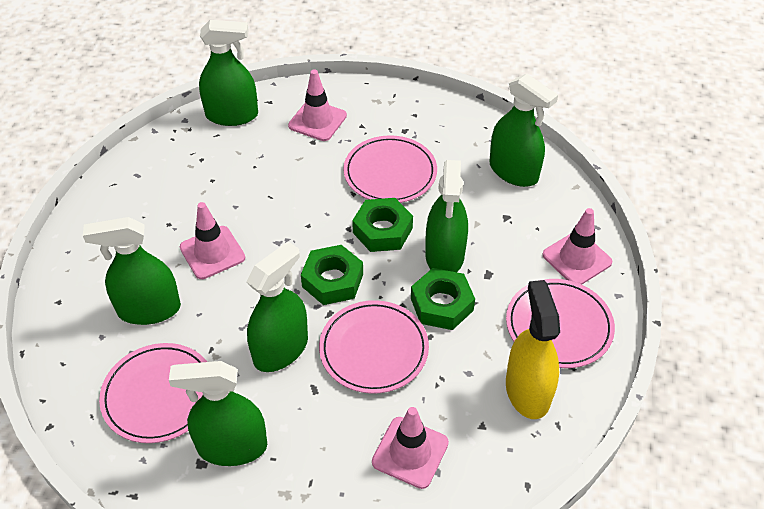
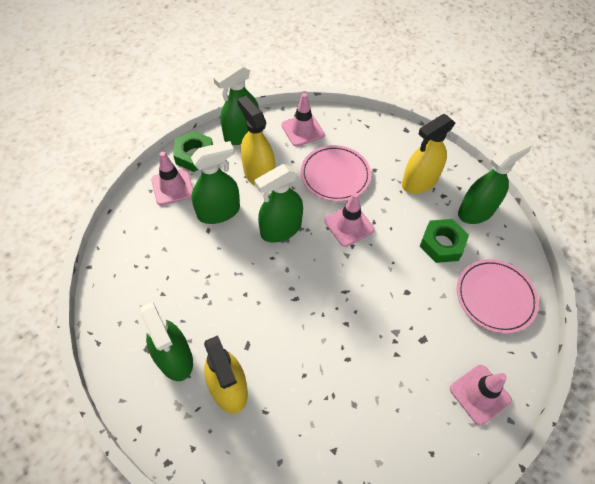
green nut: [301,245,363,305] [352,198,413,252] [411,268,475,330] = 3 -> [173,131,213,172] [420,219,469,263] = 2
green spray bottle: [83,217,181,325] [169,361,267,466] [199,20,258,126] [247,241,308,372] [425,160,468,272] [489,74,558,187] = 6 -> [140,302,193,381] [191,141,240,224] [213,63,259,145] [254,164,303,243] [458,139,531,224] = 5
pink plate: [99,343,207,443] [319,300,429,394] [343,135,437,203] [506,279,615,368] = 4 -> [301,145,371,202] [457,259,539,334] = 2
yellow spray bottle: [506,280,560,419] = 1 -> [204,335,248,414] [237,96,275,186] [402,114,455,194] = 3

